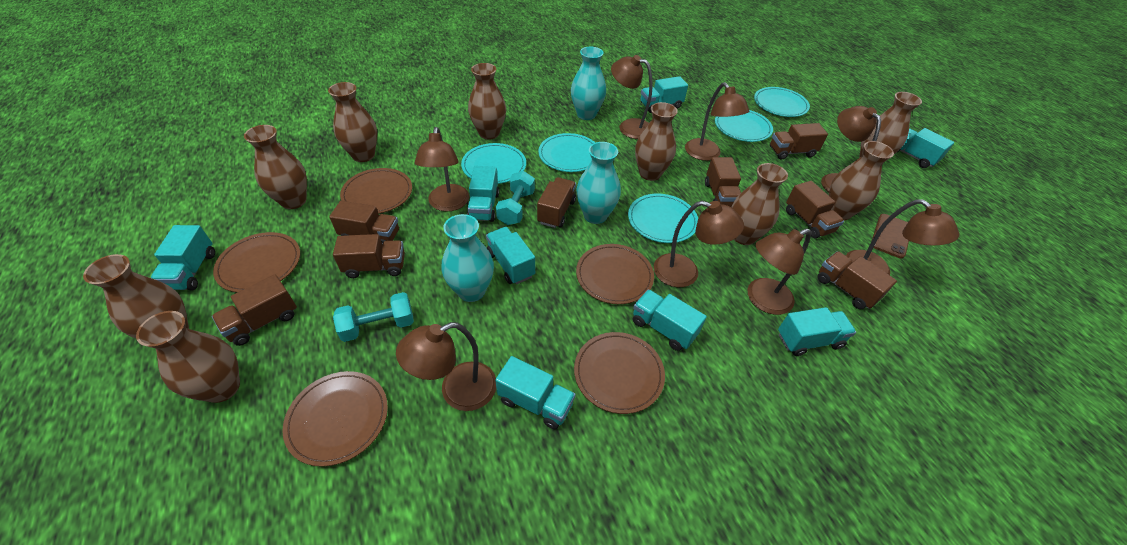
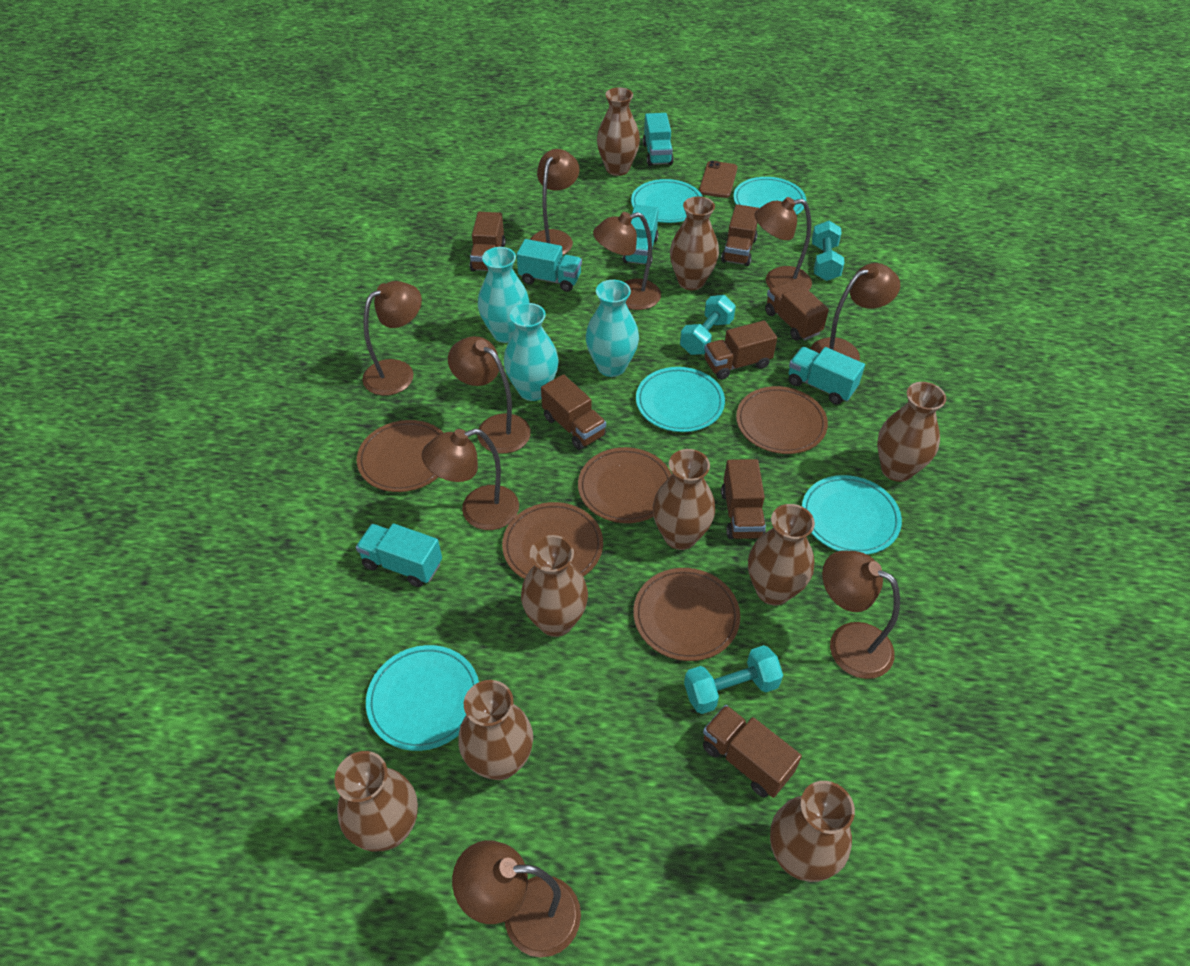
brown lamp: [396,322,496,411] [415,127,469,211] [611,55,653,139] [654,201,744,287] [685,82,749,161] [748,228,811,315] [821,106,881,192] [845,199,959,275] = 8 -> [362,281,422,396] [422,429,519,530] [448,336,531,454] [452,840,581,958] [530,149,579,255] [593,212,661,310] [754,197,812,290] [810,263,900,361] [822,551,900,679] = 9
brown truck: [212,275,297,346] [329,201,399,245] [333,234,405,278] [537,177,576,228] [705,157,741,207] [770,123,828,160] [786,181,844,238] [818,251,897,309] = 8 -> [470,212,506,271] [541,374,606,450] [703,705,802,798] [704,320,777,380] [721,204,759,266] [721,459,766,539] [765,282,829,341] = 7
turquoise dumbbell: [333,292,414,342] [496,171,535,225] = 2 -> [680,295,736,355] [684,645,783,714] [812,221,844,281] = 3
turquoise truck: [151,225,215,290] [467,166,499,222] [486,227,535,284] [495,356,576,429] [633,289,707,351] [641,76,688,113] [778,307,856,356] [896,128,954,168] = 8 -> [356,524,442,587] [517,239,582,292] [623,205,659,266] [643,113,674,166] [788,347,865,405] = 5

